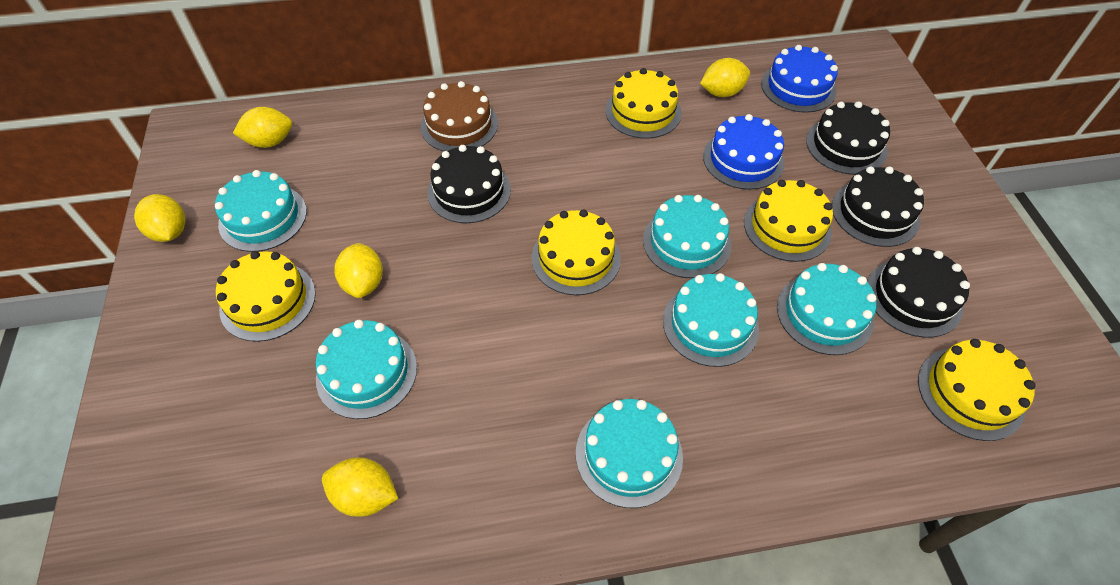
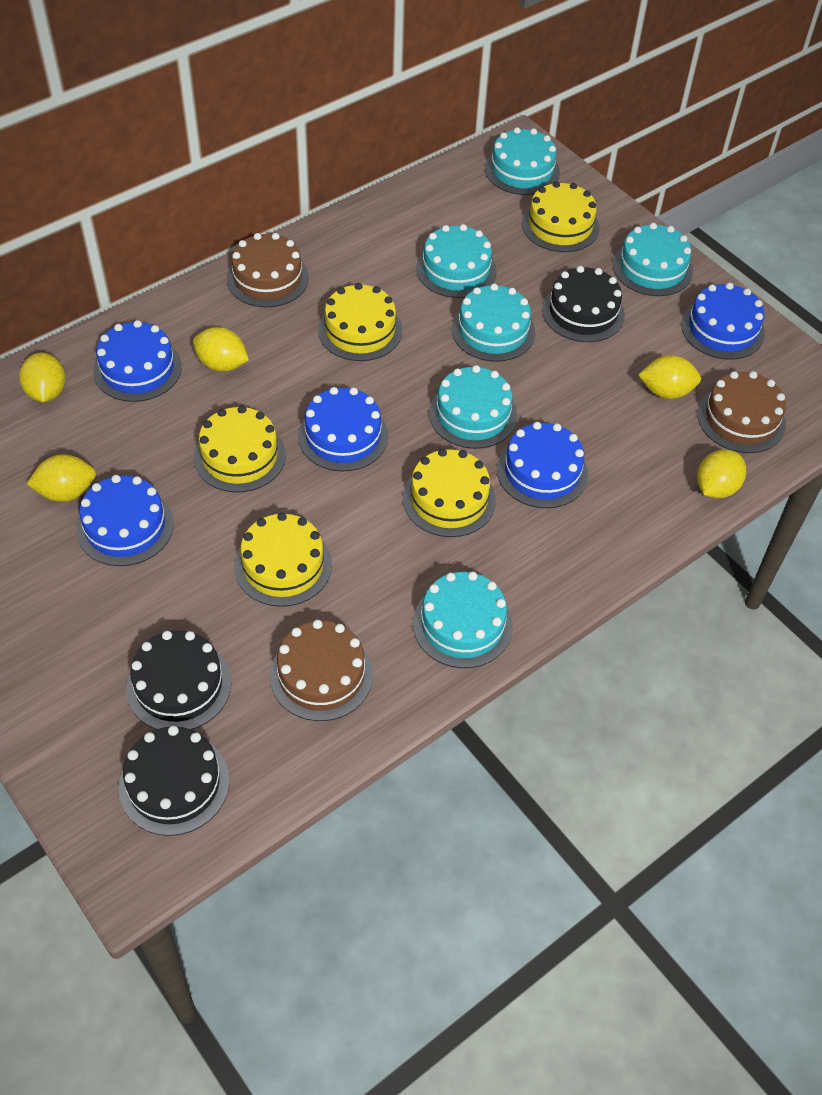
black cake: [427,145,511,223] [806,101,890,175] [832,167,924,247] [867,247,970,338] = 4 -> [119,726,229,836] [126,630,232,730] [542,266,625,342] = 3
blue cake: [703,114,785,190] [761,45,838,113] = 2 -> [77,475,174,566] [93,320,182,402] [298,387,388,471] [497,422,588,508] [681,283,765,360] = 5
brown cake: [421,81,498,151] = 1 -> [227,233,309,307] [270,620,373,721] [697,371,786,453] = 3

